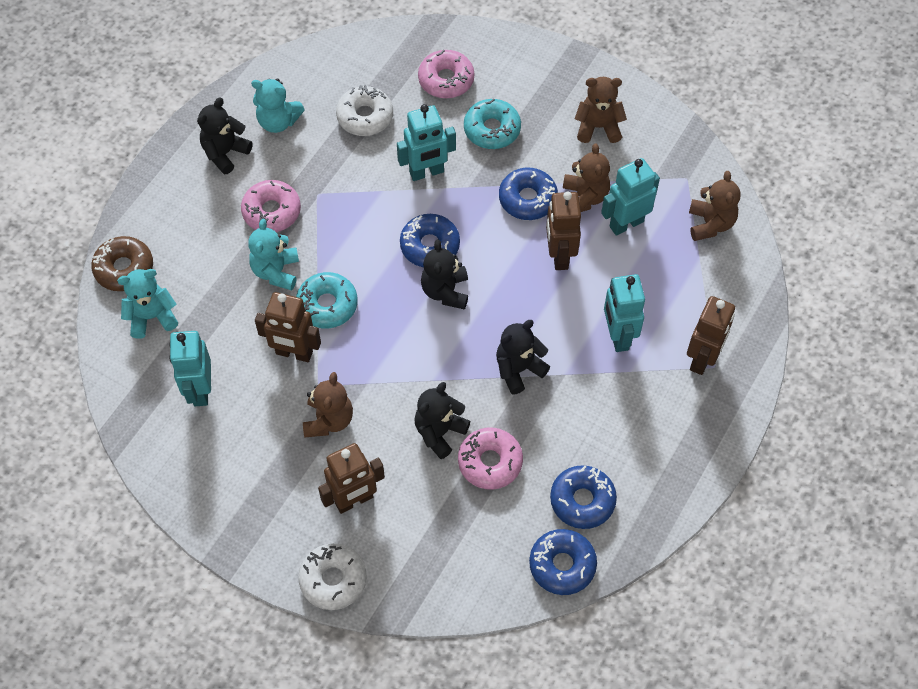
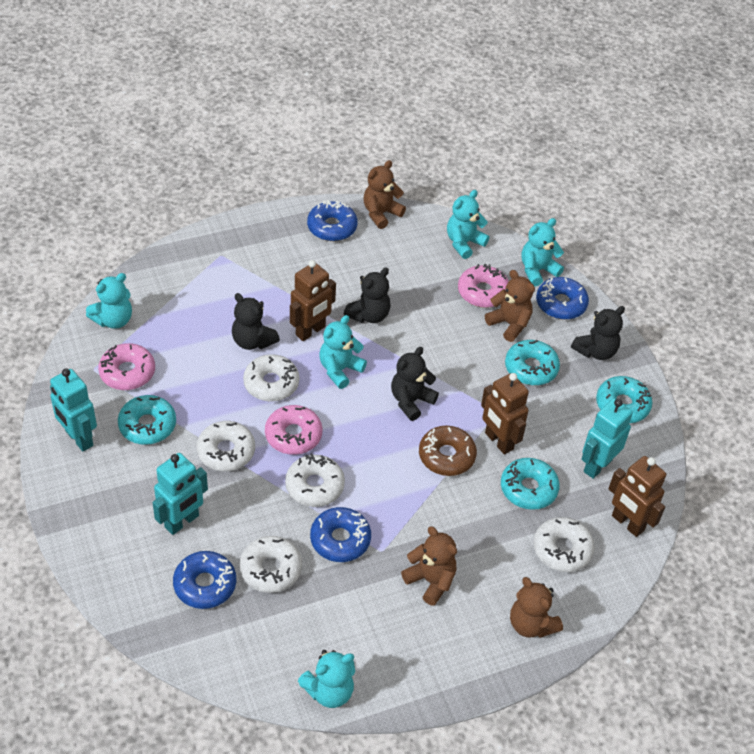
brown robot: [255,292,321,362] [318,443,385,514] [546,192,581,270] [687,296,735,375] = 4 -> [290,260,336,341] [481,373,529,454] [608,456,666,537] = 3
turquoise donut: [296,272,358,328] [464,98,521,149] = 2 -> [118,395,176,445] [501,458,560,510] [505,340,560,385] [596,376,652,423] = 4
turquoise robot: [169,331,211,406] [397,104,456,181] [601,158,660,236] [604,274,645,352] = 4 -> [50,369,97,451] [152,453,208,535] [581,399,633,479] = 3
turquoise teddy bear: [117,269,178,339] [248,219,299,291] [251,79,305,133] = 3 -> [86,273,132,329] [298,650,355,708] [320,315,367,389] [447,190,489,259] [521,218,564,286] = 5
white donut: [298,543,367,610] [336,85,393,136] = 2 -> [197,421,255,471] [240,536,302,593] [243,354,299,402] [285,454,345,507] [533,517,595,572] = 5

